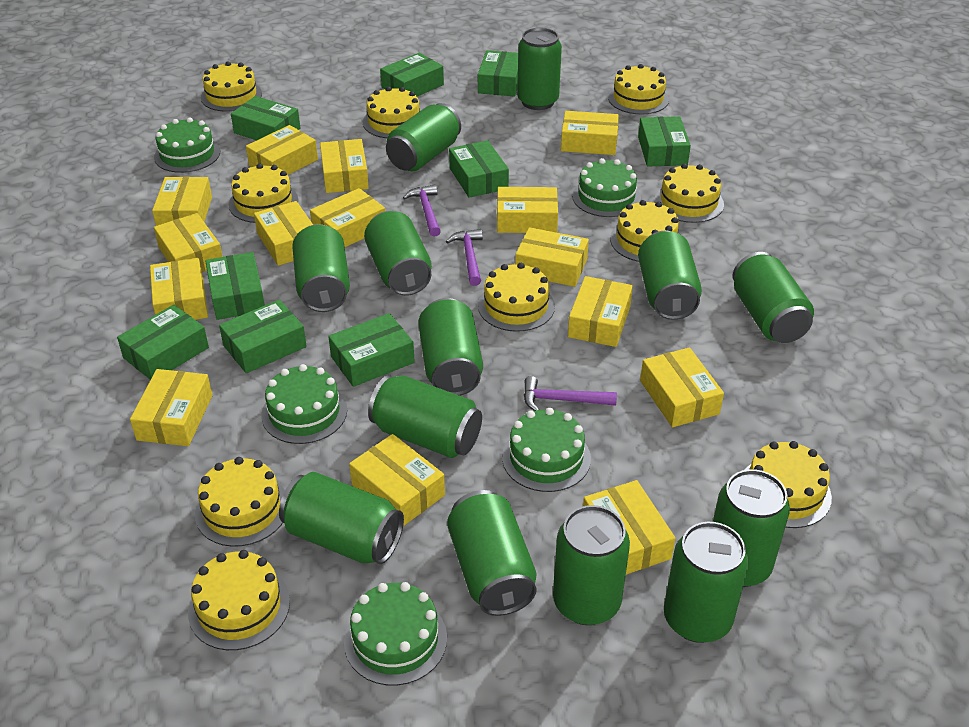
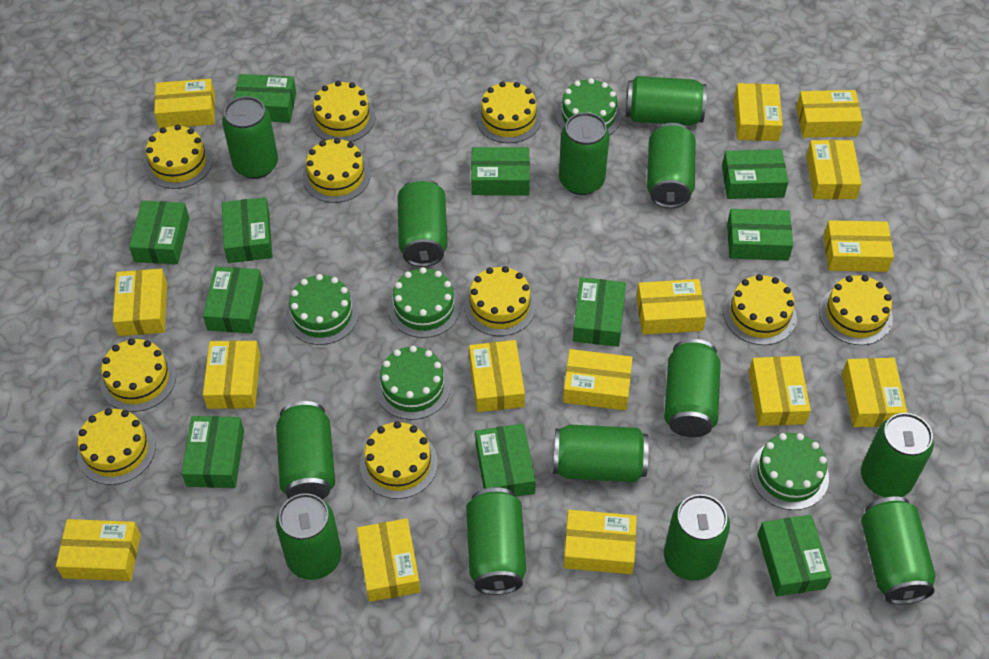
green box: [117,305,209,380] [206,252,265,320] [219,300,307,373] [231,96,300,140] [328,313,415,387] [380,53,444,96] [449,140,509,198] [478,50,518,97] [638,116,691,167] = 9 -> [129,201,189,264] [181,416,244,488] [203,266,263,334] [222,197,273,263] [234,74,296,123] [471,147,530,196] [475,424,536,497] [573,277,626,347] [722,149,788,199] [727,209,793,260] [758,515,832,597] = 11
purple hammer: [403,184,441,237] [446,229,483,286] [524,376,617,411] = 3 -> none = 0

